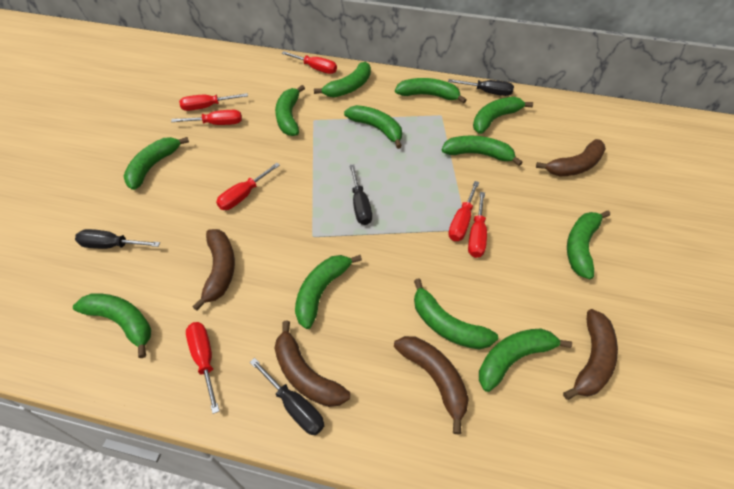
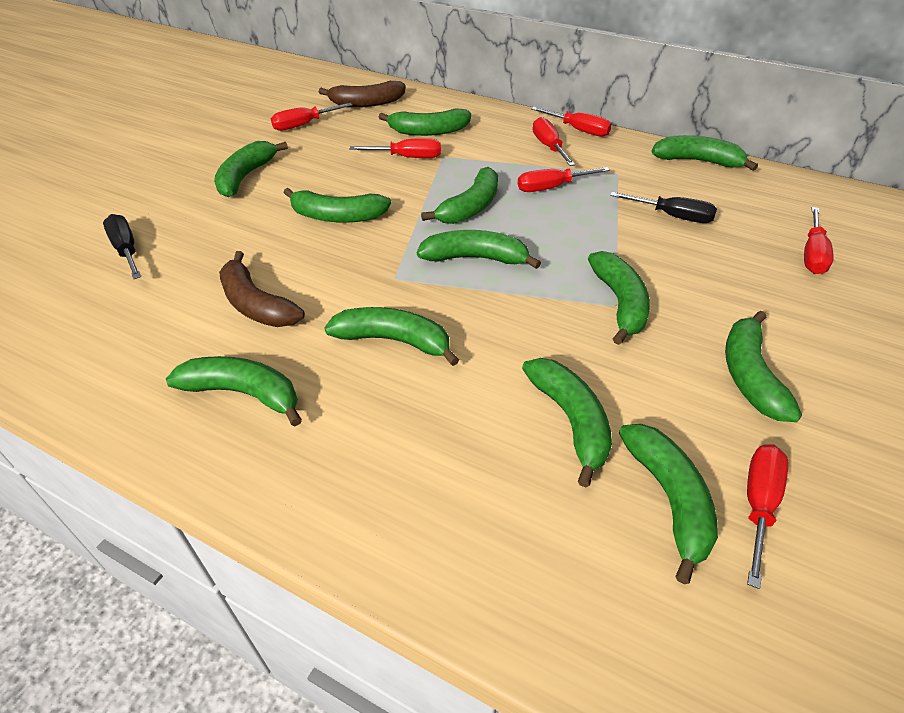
black screwdriver: [75,229,160,249] [250,358,324,435] [349,164,372,225] [448,79,514,96] = 4 -> [103,214,142,279] [610,192,717,223] = 2
brown banana: [192,229,235,311] [275,321,350,407] [394,336,469,435] [536,139,606,176] [563,309,618,400] = 5 -> [219,251,305,327] [319,81,406,107] = 2

